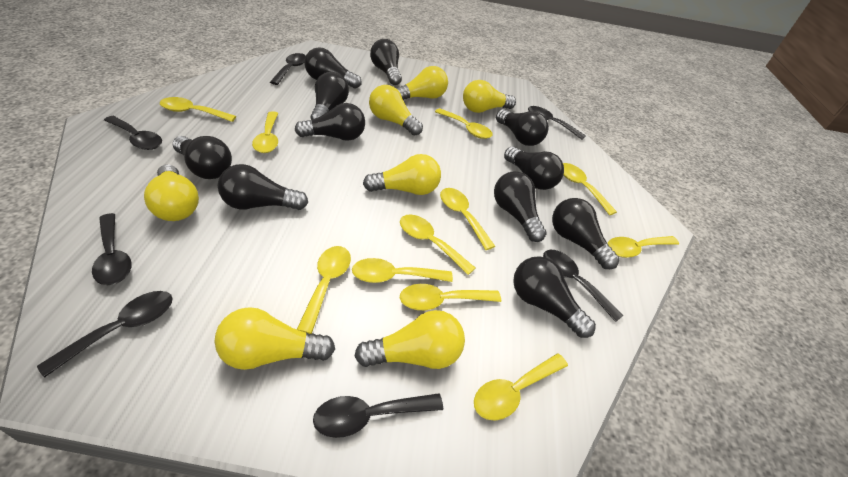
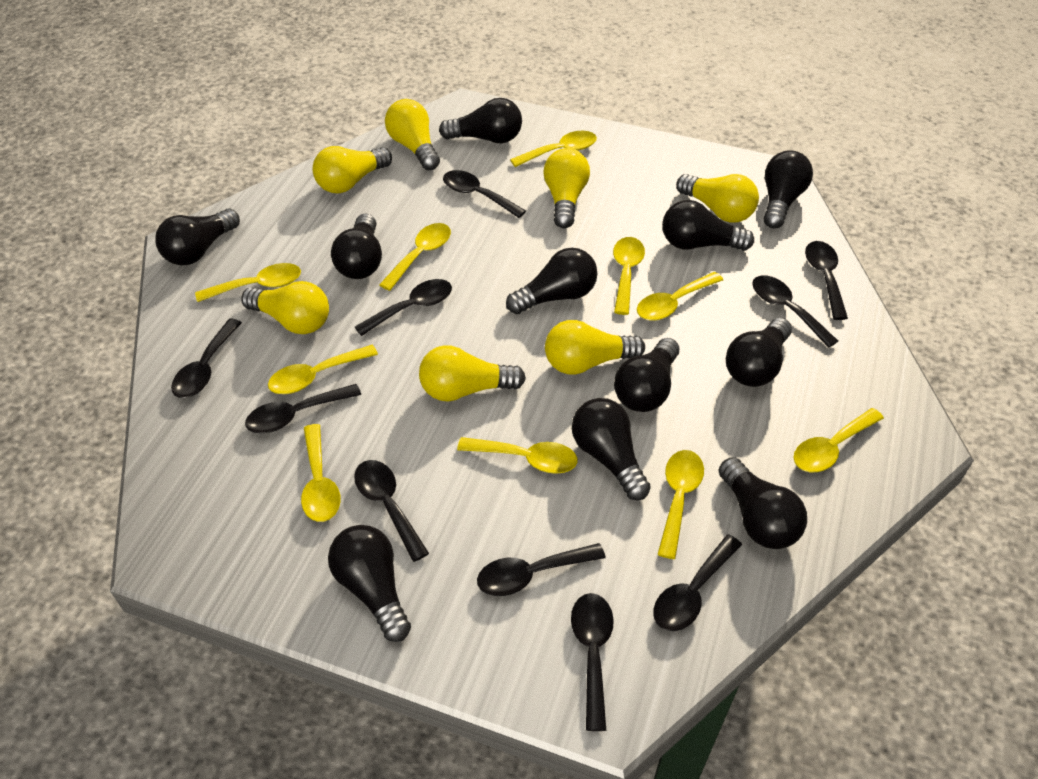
black spoon: [37,291,173,378] [92,213,132,285] [104,116,162,150] [270,53,306,85] [313,393,443,438] [528,106,586,140] [543,250,624,322] = 7 -> [171,319,242,398] [245,384,361,433] [354,460,429,562] [355,279,452,336] [443,170,526,218] [477,543,606,596] [571,593,614,731] [654,534,742,631] [752,275,838,348] [805,241,848,320] = 10
yellow spoon: [160,97,236,122] [252,111,278,153] [297,246,351,334] [352,258,453,283] [400,215,475,275] [400,284,501,310] [435,108,493,139] [440,188,496,250] [474,353,568,420] [563,163,617,215] [608,236,679,258] = 11 -> [195,263,301,302] [268,345,378,394] [301,424,340,522] [379,223,451,291] [457,437,578,474] [510,131,597,167] [613,237,645,315] [637,272,723,321] [657,450,704,559] [793,408,884,472] = 10

